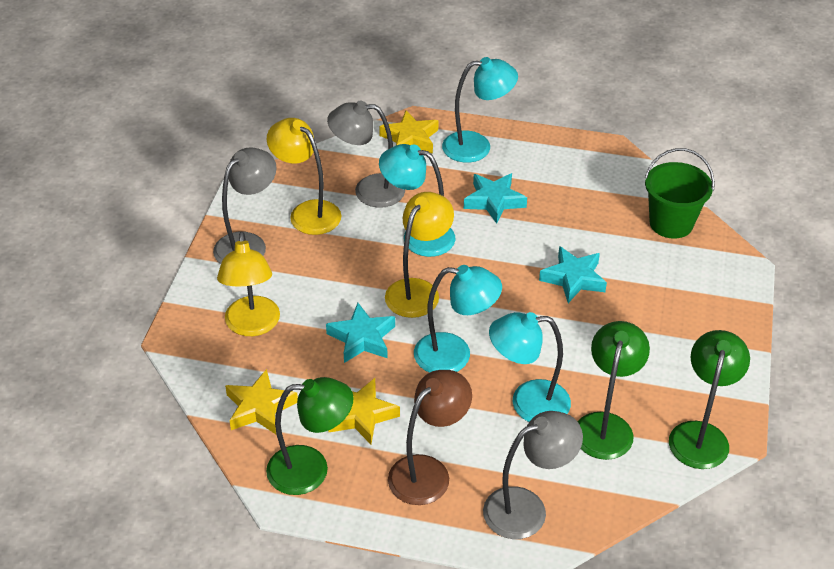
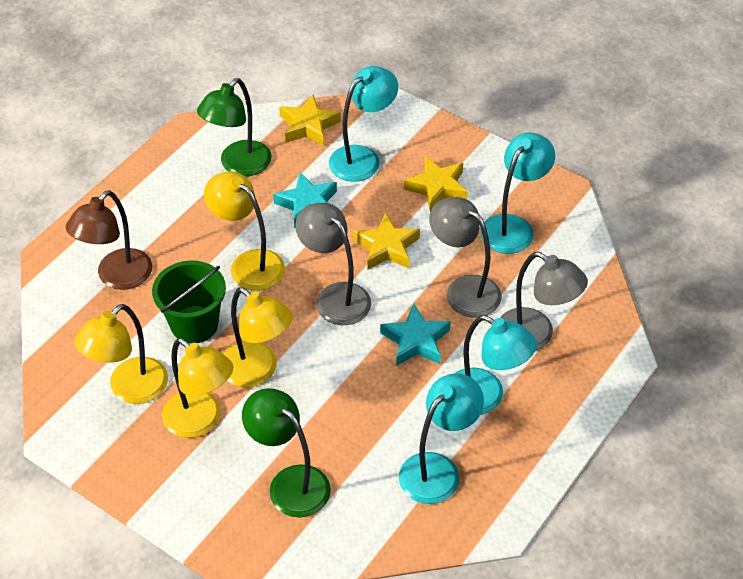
green lamp: [266,377,354,495] [578,321,650,460] [669,330,750,469] = 3 -> [197,78,271,176] [242,388,331,518] = 2
turquoise star: [326,303,395,363] [464,173,527,224] [539,246,607,303] = 3 -> [273,172,337,229] [380,303,451,366] = 2
yellow lamp: [217,232,280,336] [267,118,341,235] [385,192,454,318] = 3 -> [74,304,168,404] [162,338,233,438] [204,171,285,291] [223,287,293,387] = 4

